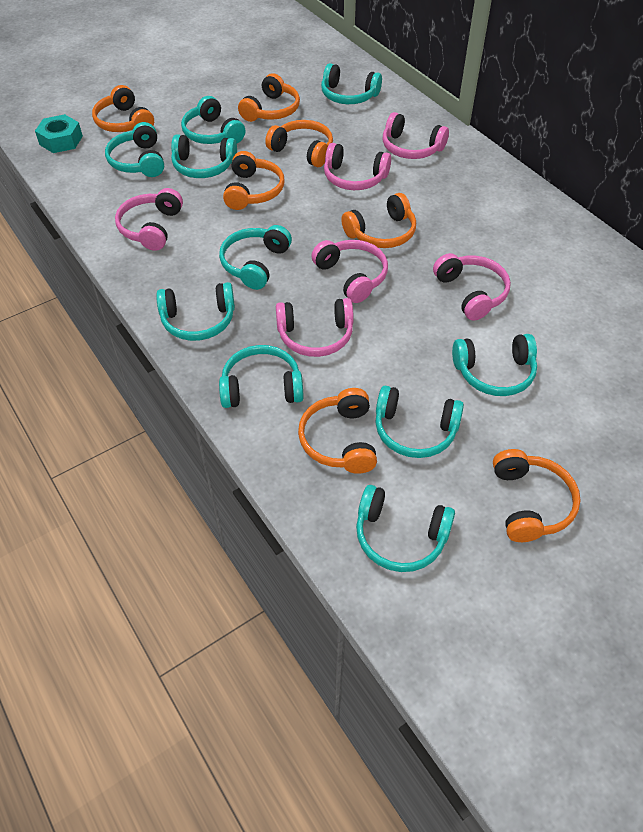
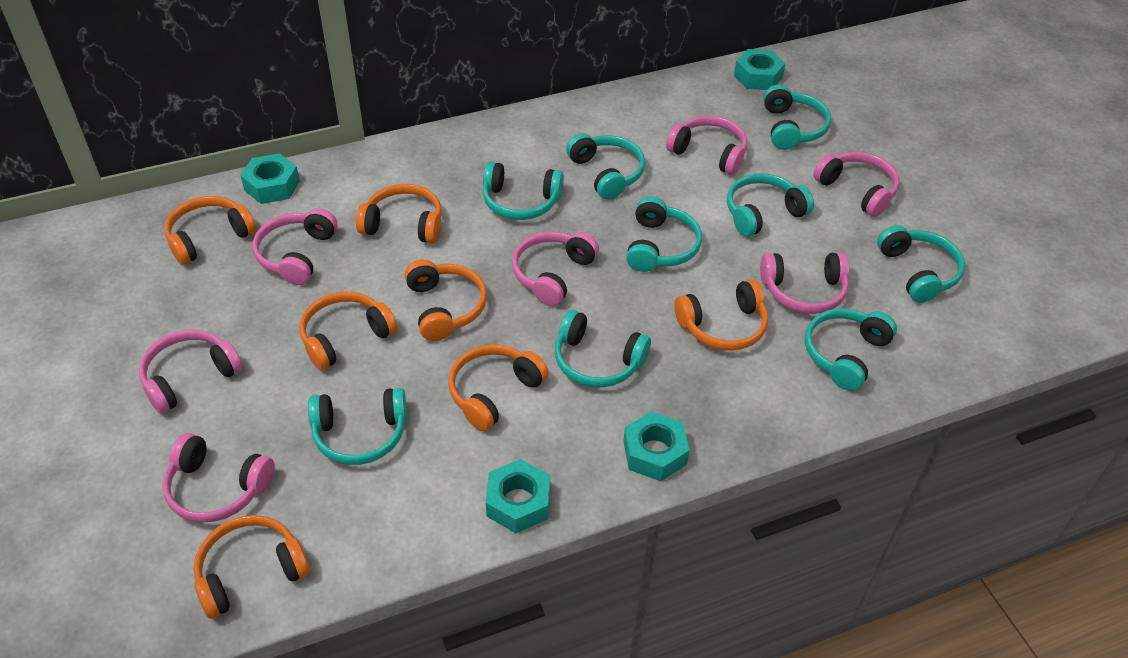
pink headphones: [115,188,183,251] [276,298,354,357] [311,240,388,303] [324,143,391,190] [383,112,449,159] [433,253,511,321] = 6 -> [139,330,243,414] [162,433,275,523] [252,208,337,285] [512,232,599,306] [666,116,747,175] [760,252,849,314] [813,152,899,217] = 7
turquoise headphones: [105,122,164,177] [156,282,235,341] [171,134,237,178] [181,96,245,144] [219,225,292,290] [219,345,304,408] [321,63,382,104] [356,485,455,572] [376,386,464,458] [452,334,537,396] = 10 -> [308,388,407,465] [483,162,564,220] [555,310,651,388] [566,133,645,200] [626,196,702,272] [727,173,814,237] [764,84,831,150] [805,308,897,391] [877,225,965,303] = 9
turquoise nut: [35,114,83,153] = 1 -> [240,153,300,204] [486,459,550,533] [623,411,690,481] [734,49,786,90] = 4

